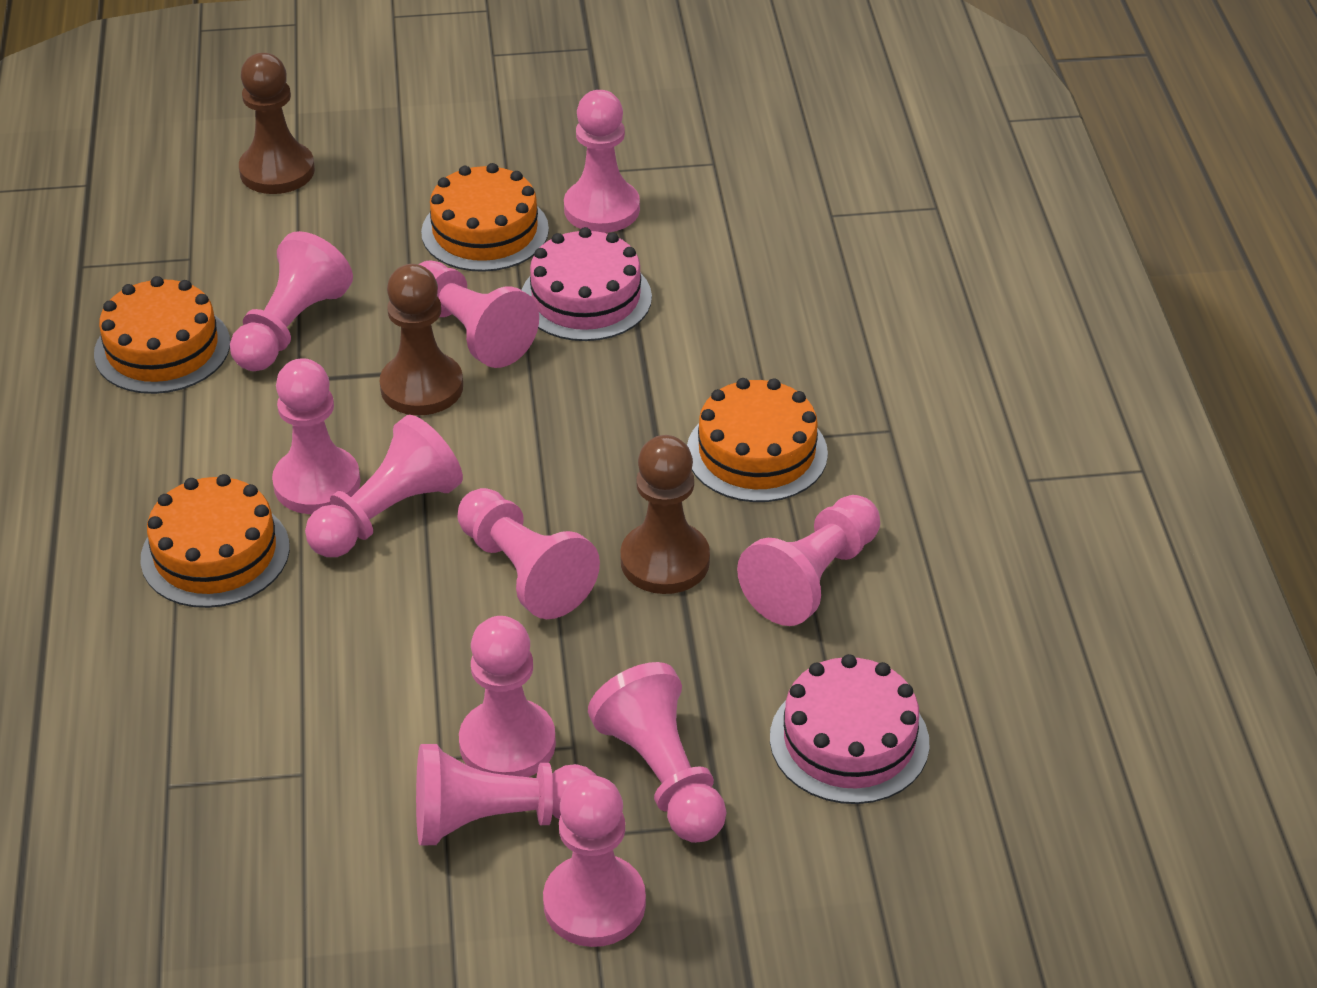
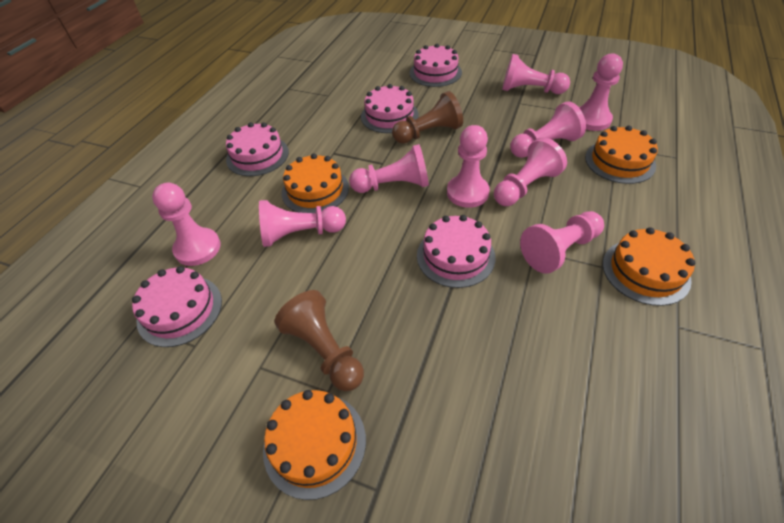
brown pawn: [239,53,315,194] [379,264,463,415] [620,435,710,594] = 3 -> [274,290,364,391] [392,91,463,144] = 2
pink cake: [522,227,652,341] [770,654,929,804] = 2 -> [132,266,222,347] [226,122,289,176] [361,84,419,133] [410,44,462,87] [417,215,496,288] = 5
pink pawn: [230,231,353,371] [272,358,361,514] [305,415,463,557] [416,744,597,845] [419,261,539,368] [458,488,600,619] [459,616,556,777] [543,775,646,947] [564,90,640,233] [588,662,727,843] [737,495,880,626] = 11 -> [152,183,221,266] [259,200,346,247] [349,144,429,193] [447,125,490,208] [494,137,567,206] [502,54,570,94] [510,101,586,158] [520,211,604,274] [579,53,623,131] = 9

